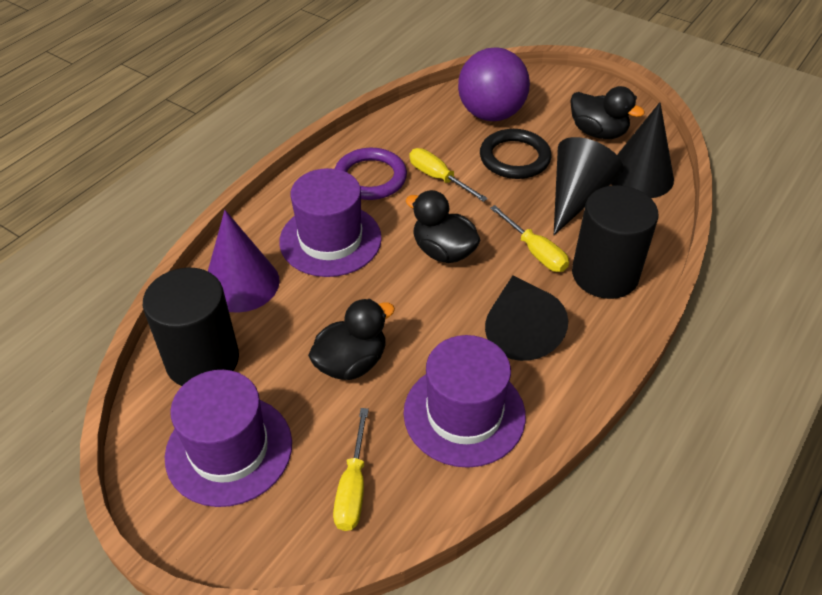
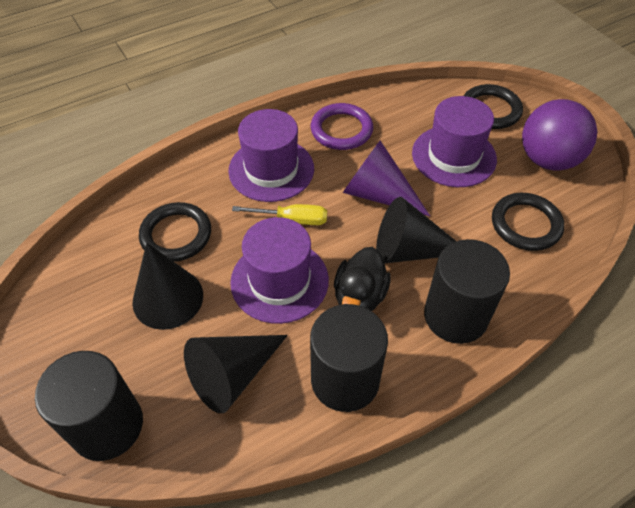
black cylinder: [143,268,239,386] [572,185,659,299] = 2 -> [35,351,143,461] [310,304,388,412] [424,239,510,344] = 3
black duck: [308,299,395,380] [406,190,481,263] [570,86,645,139] = 3 -> [334,247,391,311] = 1
black ring: [480,129,551,179] = 1 -> [139,202,211,262] [464,84,523,129] [492,193,564,251] = 3
yellow screwdriver: [333,408,369,531] [409,148,488,202] [490,205,569,272] = 3 -> [232,204,327,225] = 1

